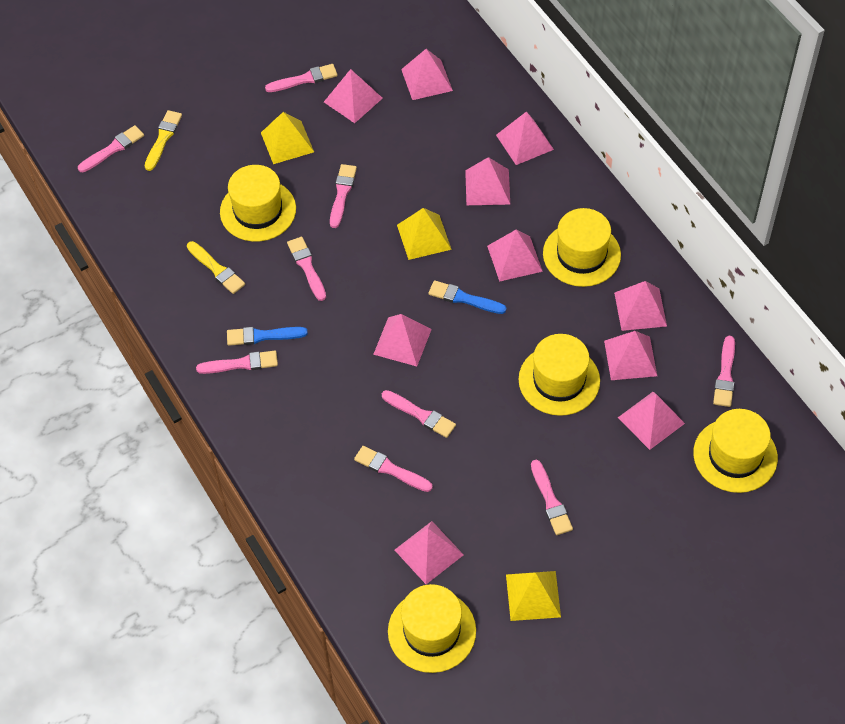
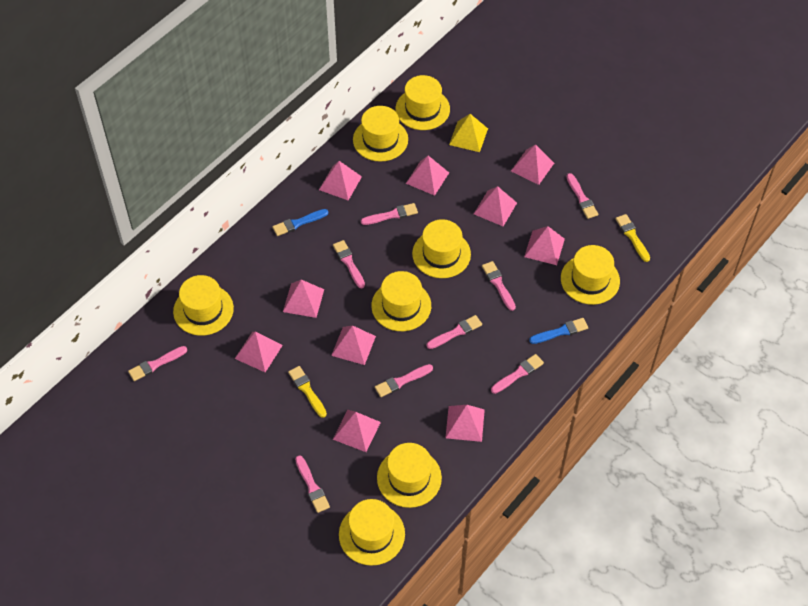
yellow hat: [220,165,296,242] [388,584,476,673] [518,334,600,416] [543,208,621,287] [693,409,778,493] = 5 -> [173,275,234,336] [339,499,405,566] [353,106,408,162] [371,271,431,331] [377,443,442,508] [396,75,450,130] [412,219,471,278] [561,245,620,305] = 8
yellow pyramid: [261,112,314,164] [397,208,452,260] [506,571,561,621] = 3 -> [449,114,488,152] = 1

